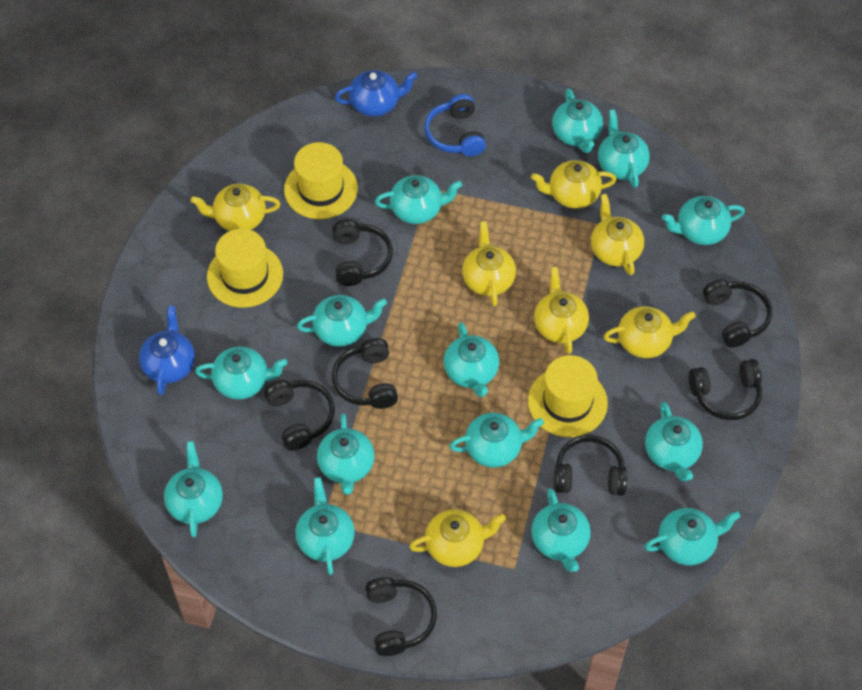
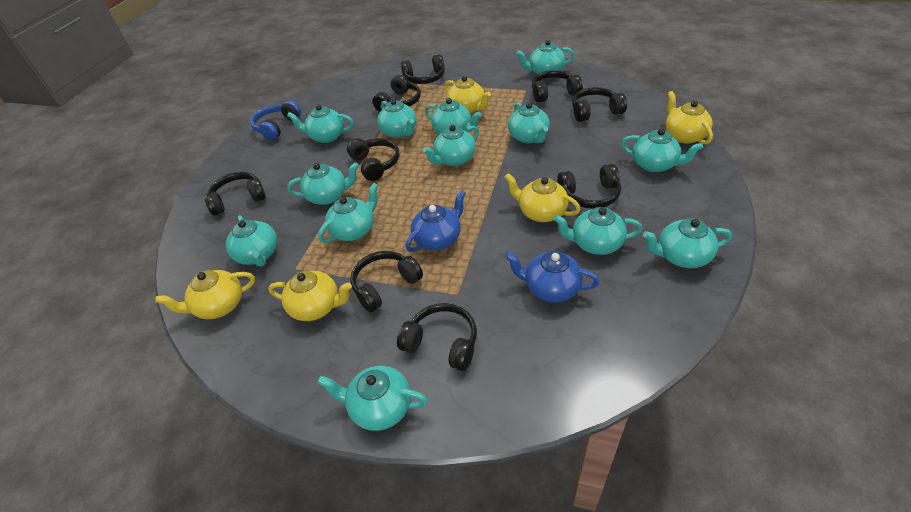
black headphones: [264,380,335,451] [332,219,393,286] [332,338,398,409] [366,577,437,656] [554,435,627,496] [689,359,762,420] [703,279,772,347] = 7 -> [204,172,266,215] [347,138,399,181] [350,251,423,312] [372,75,421,112] [397,303,477,371] [401,54,445,84] [532,70,582,102] [557,164,621,209] [572,87,627,122] = 9
turquoise teapot: [164,441,223,537] [195,346,287,400] [295,477,355,575] [297,295,387,347] [317,413,375,495] [375,175,462,224] [444,322,499,397] [449,413,544,468] [531,488,591,572] [552,88,603,153] [598,109,650,188] [644,508,741,566] [645,402,703,481] [662,196,745,245] = 14 -> [226,215,277,267] [287,105,354,143] [287,162,359,205] [317,366,428,431] [318,183,378,243] [377,99,417,138] [423,125,479,166] [425,98,481,134] [508,102,550,143] [516,40,575,74] [553,207,643,255] [621,128,703,172] [643,218,732,268] = 13
yellow hat: [207,229,283,308] [284,142,358,219] [528,355,608,437] = 3 -> none = 0
yellow teapot: [190,184,280,231] [409,509,506,567] [462,221,516,306] [531,160,617,209] [534,267,589,354] [591,194,644,275] [604,306,696,358] = 7 -> [155,270,255,319] [268,271,352,321] [445,76,491,114] [505,173,581,222] [666,91,713,145] = 5

